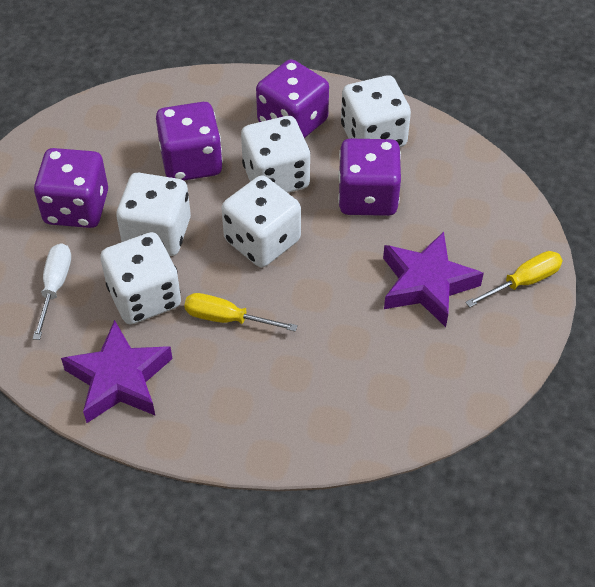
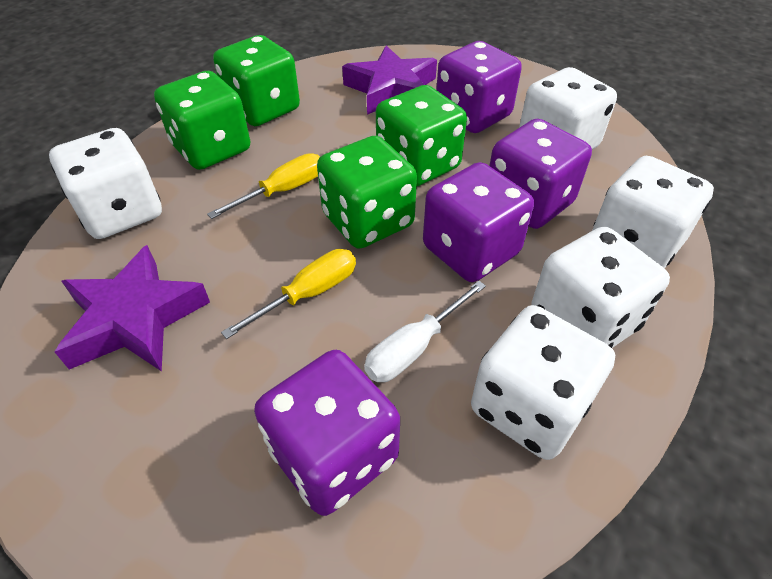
green dice: none = 0 -> [154,71,250,170] [213,35,300,126] [317,136,417,249] [376,85,467,186] = 4

